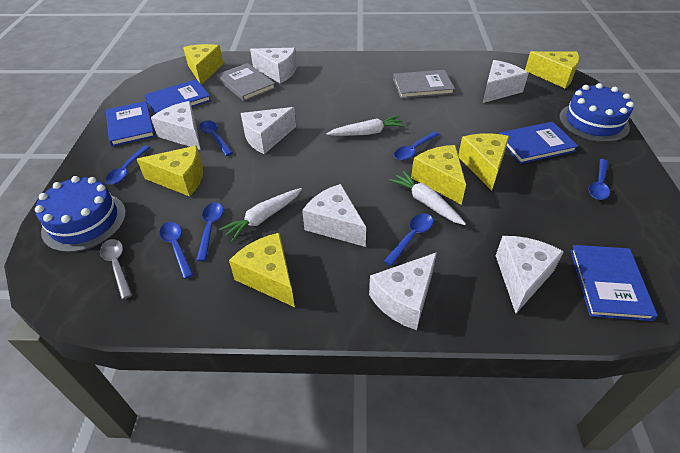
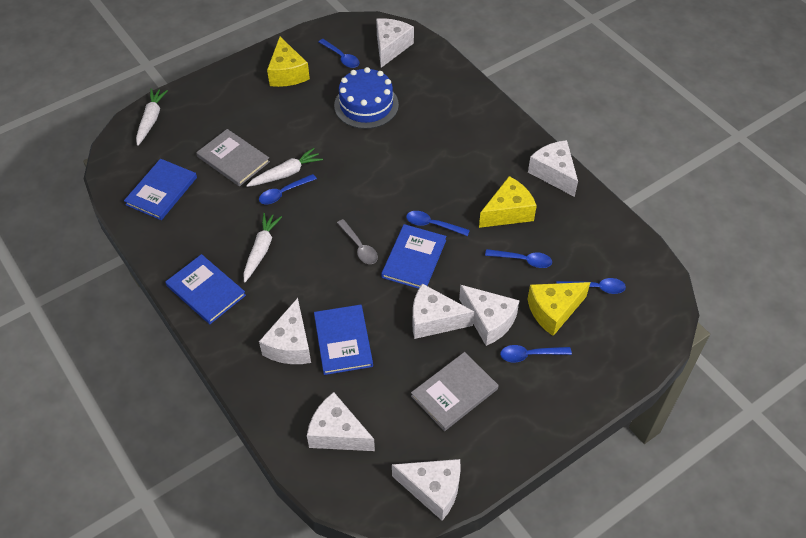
blue cake: [35,176,126,252] [559,83,634,142] = 2 -> [334,67,399,129] = 1
blue spoon: [105,145,150,185] [159,222,193,279] [196,202,223,261] [199,120,233,156] [384,214,433,266] [394,131,439,160] [589,159,610,200] = 7 -> [259,174,317,204] [319,39,359,68] [406,211,470,236] [485,249,552,268] [500,345,572,362] [557,278,626,294] = 6
yellow cheese: [137,146,203,196] [183,44,223,85] [229,233,295,307] [411,145,466,205] [458,133,509,191] [525,51,580,88] = 6 -> [267,37,310,87] [479,176,537,228] [527,282,590,336] = 3

